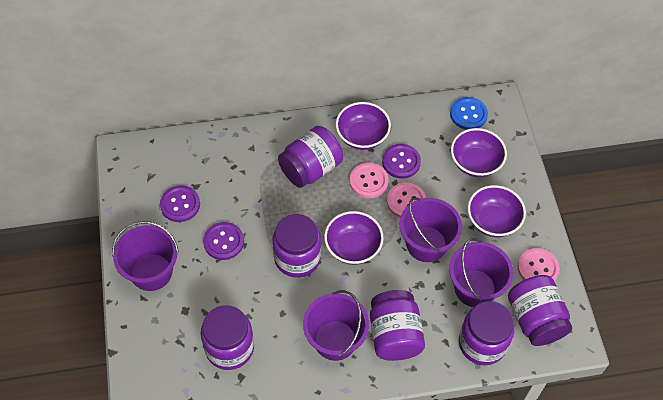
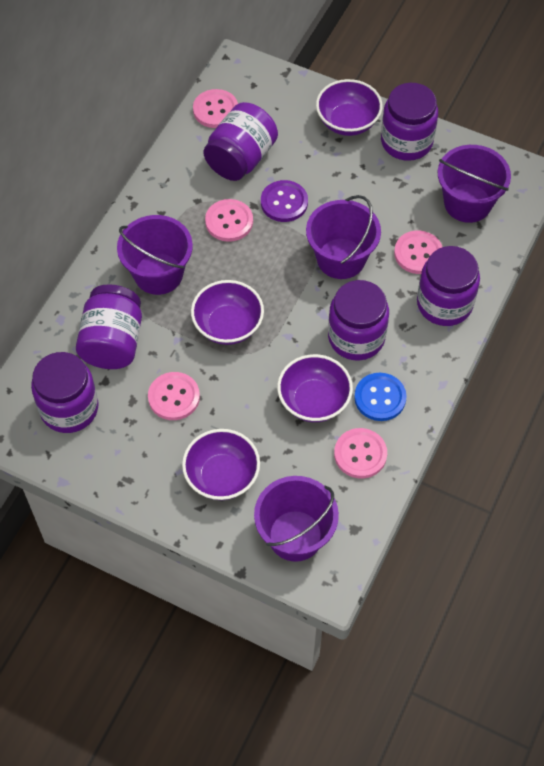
pink button: [350,163,389,198] [387,183,426,217] [518,248,560,281] = 3 -> [148,372,200,420] [193,89,238,128] [205,199,253,242] [334,428,387,478] [394,231,442,274] = 5
purple button: [160,185,200,222] [203,222,244,260] [382,144,421,179] = 3 -> [261,180,308,222] = 1

